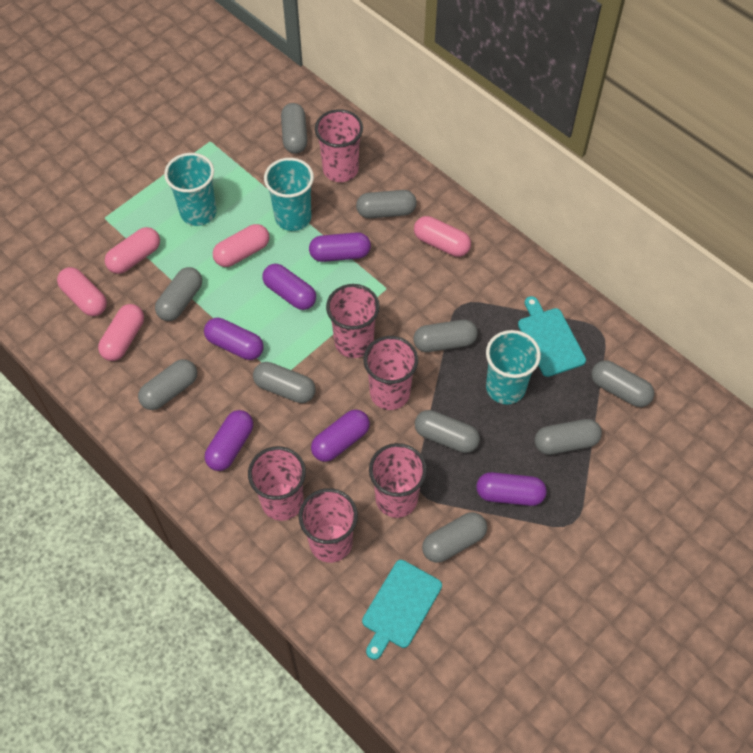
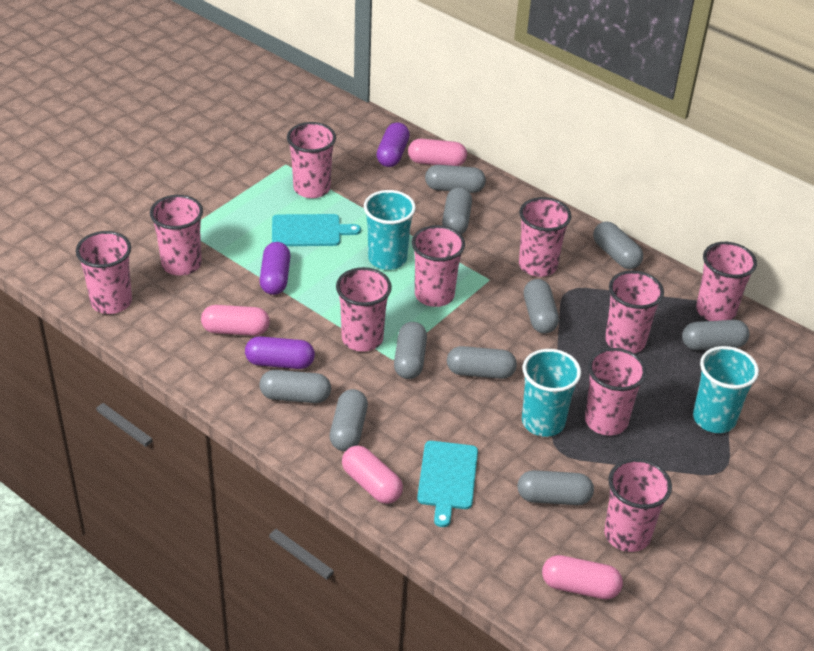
pink capsule: [57,267,107,316] [98,304,144,361] [105,227,160,274] [213,224,269,267] [414,216,471,257] = 5 -> [201,305,270,336] [342,445,403,504] [408,138,467,166] [542,555,623,599] = 4
pink cup: [248,446,306,521] [299,488,358,563] [315,109,363,182] [326,284,380,358] [363,336,418,410] [369,443,427,518] = 6 -> [76,231,132,314] [150,195,203,276] [287,122,336,198] [336,267,392,352] [412,225,465,307] [519,197,571,277] [585,348,647,435] [604,458,672,552] [605,270,664,353] [696,242,757,321] = 10
purple capsule: [204,318,264,360] [205,410,253,471] [262,264,316,310] [309,232,371,262] [311,409,370,462] [476,472,547,506] = 6 -> [245,336,315,369] [259,242,290,295] [376,122,410,167] = 3

